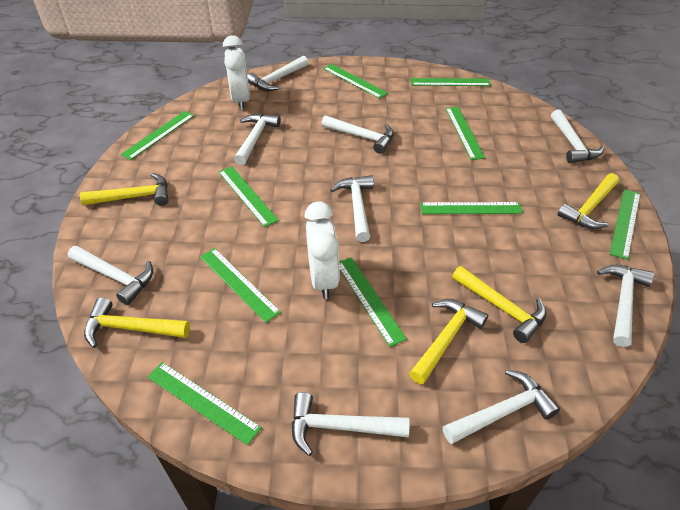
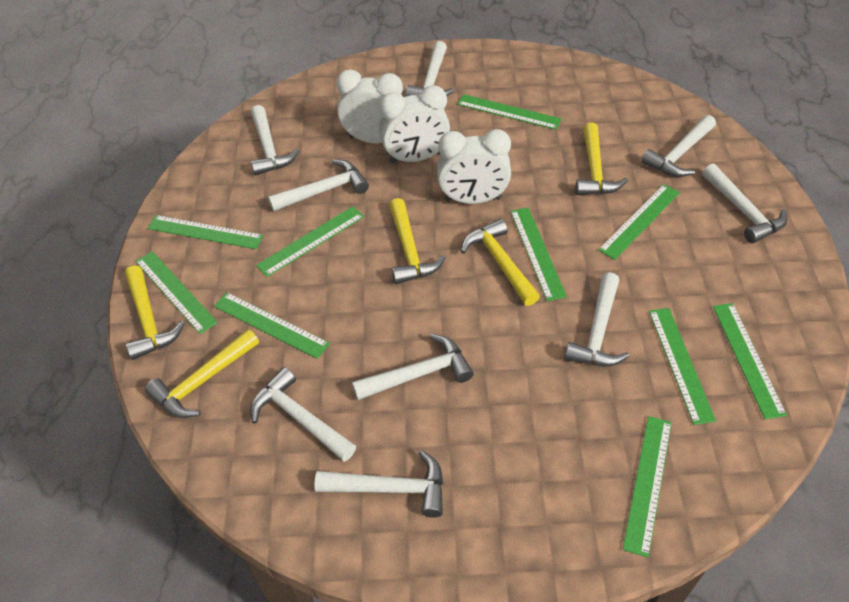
white clock: [223,35,250,110] [305,202,340,299] = 2 -> [336,69,403,143] [379,85,450,163] [437,129,511,204] = 3

